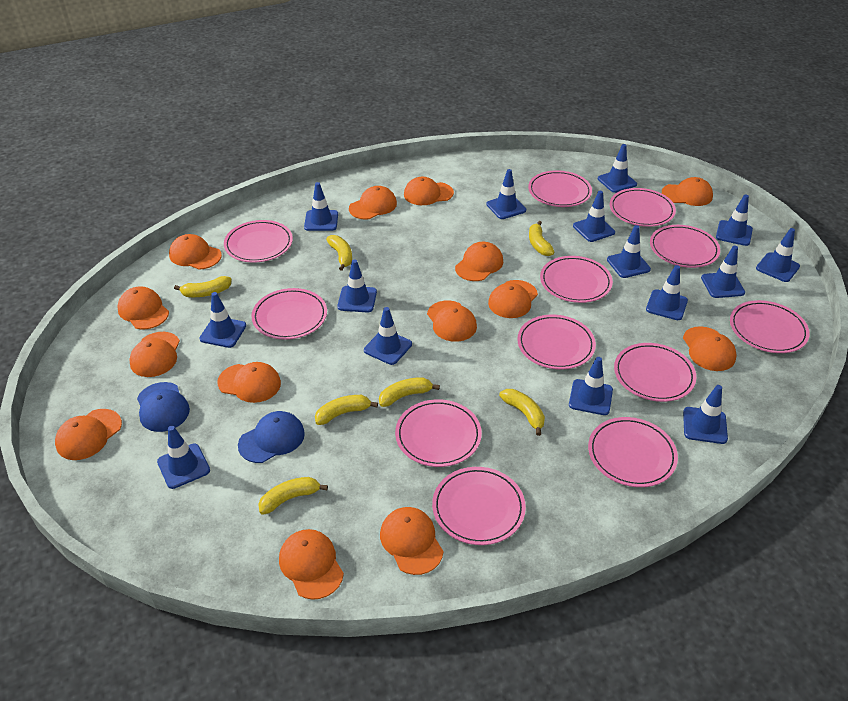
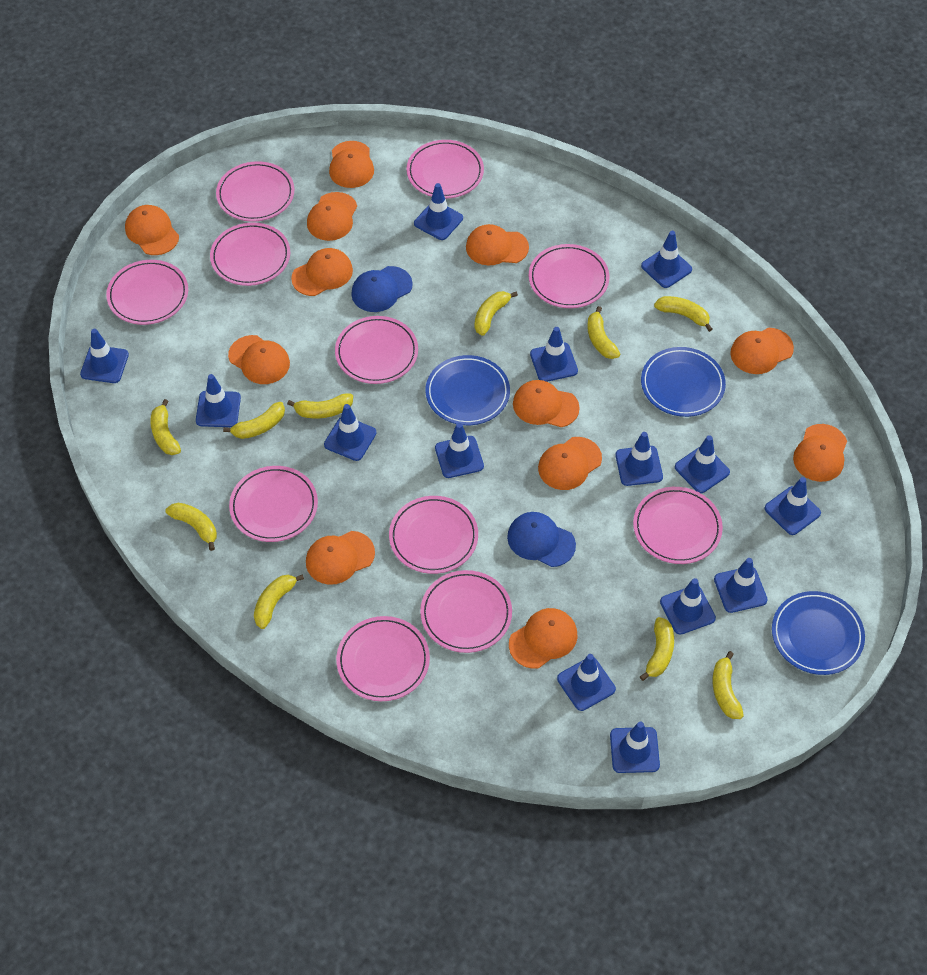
blue plate: none = 0 -> [425,355,510,425] [641,347,726,417] [772,591,865,675] = 3
blue traffic cone: [157,426,210,489] [200,292,246,348] [304,182,338,231] [337,259,377,312] [364,307,412,365] [486,169,526,219] [569,357,613,415] [573,191,615,242] [598,144,637,193] [607,225,651,278] [646,265,688,320] [683,385,728,444] [701,246,745,298] [716,195,753,246] [756,228,800,282] = 15 -> [80,329,129,383] [196,374,241,427] [324,404,376,461] [414,183,463,240] [435,423,484,478] [530,327,578,382] [557,654,616,711] [610,722,660,773] [615,432,663,486] [641,231,692,288] [660,578,716,635] [675,435,730,493] [714,558,767,613] [765,477,821,535] = 14
orange cap: [55,409,122,460] [117,286,169,329] [129,332,180,377] [169,234,222,270] [217,362,281,403] [279,529,344,600] [349,186,397,220] [380,507,443,575] [404,177,454,205] [427,301,477,342] [455,242,503,281] [488,280,538,318] [662,177,713,206] [683,326,737,371] = 14 -> [125,205,179,255] [228,335,290,384] [291,248,353,296] [306,531,375,585] [307,192,357,241] [329,141,374,188] [466,224,529,265] [509,608,577,669] [513,380,580,427] [538,437,602,490] [730,328,794,374] [793,424,847,482] = 12
pink plate: [224,220,293,263] [251,288,327,340] [395,399,482,467] [432,467,526,545] [517,315,596,369] [528,170,592,207] [540,256,613,303] [588,417,678,487] [610,188,676,227] [614,343,696,402] [650,225,720,268] [730,300,810,353] = 12 -> [106,260,188,325] [210,223,290,286] [216,161,294,222] [229,466,318,542] [335,316,418,384] [336,616,430,701] [389,496,478,574] [406,140,484,199] [420,570,512,653] [528,244,609,308] [633,487,723,564] = 11
yellow banana: [174,276,232,297] [258,477,328,515] [315,395,378,425] [326,235,352,271] [379,377,440,407] [499,389,545,436] [529,221,554,256] = 7 -> [150,399,181,455] [166,503,217,551] [223,402,285,439] [254,574,304,629] [287,393,353,418] [475,291,518,336] [587,306,620,359] [640,617,674,681] [654,296,712,332] [712,651,744,719] = 10

